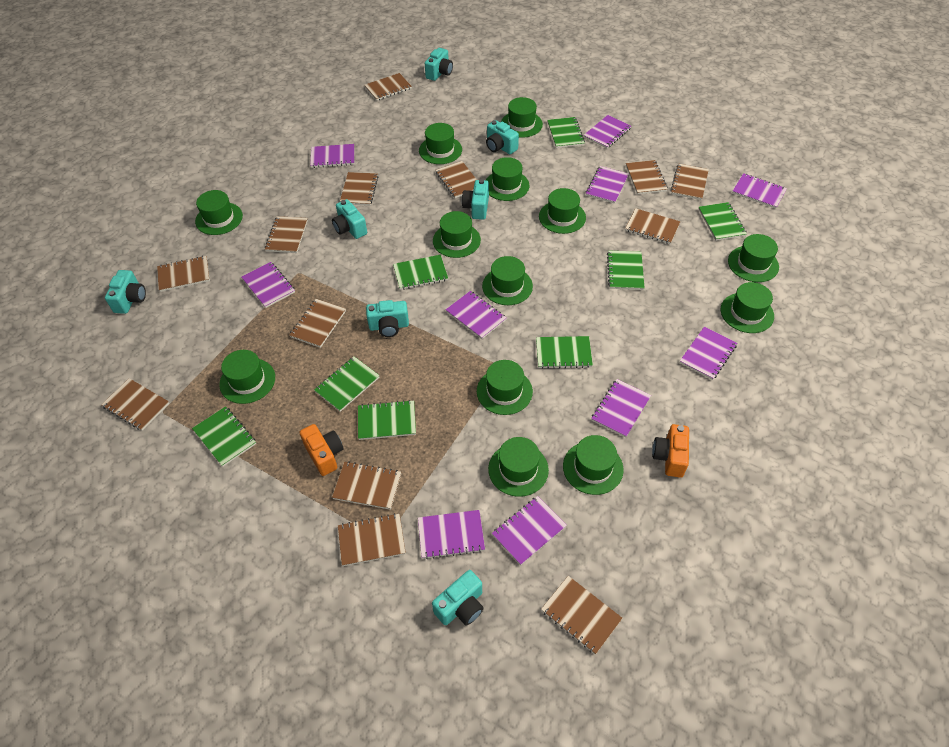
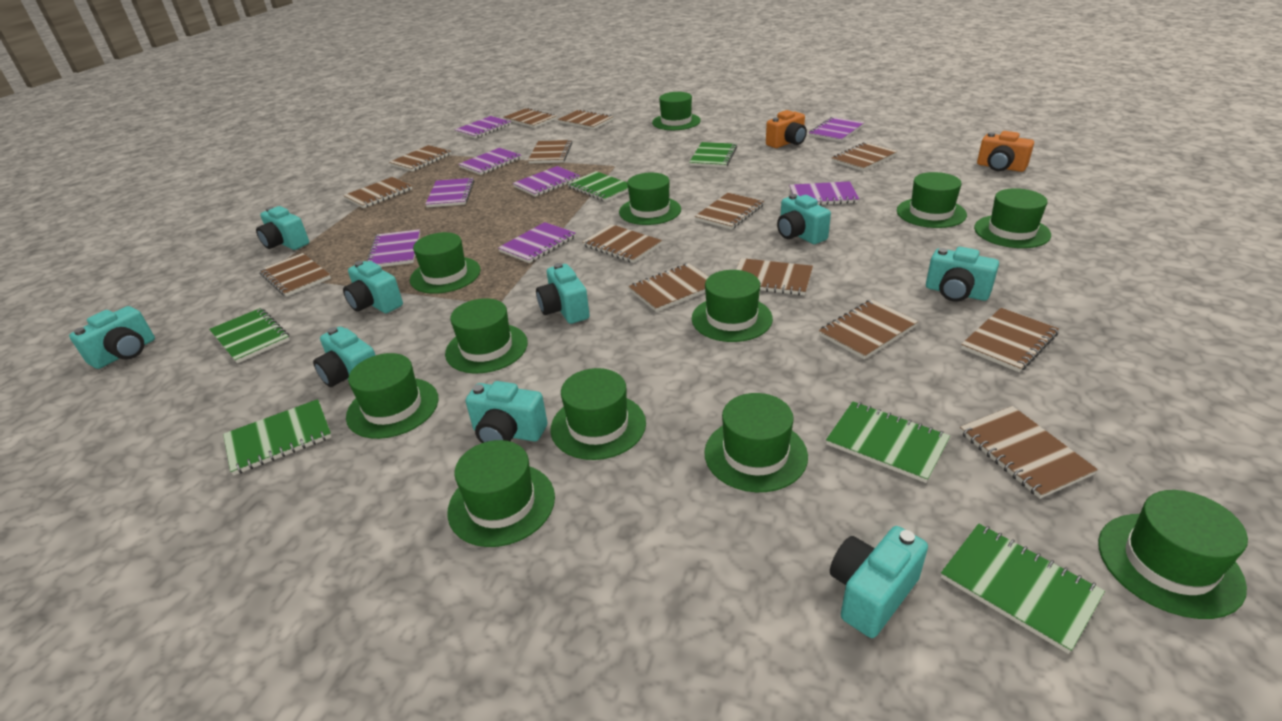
brown notebook: [101,378,169,431] [157,256,210,292] [265,216,308,253] [289,299,346,348] [332,462,401,510] [338,513,406,566] [340,172,378,206] [365,73,412,101] [435,161,477,198] [541,576,623,654] [625,208,680,244] [626,160,668,194] [670,164,709,200] = 13 -> [259,253,331,297] [343,177,412,208] [389,145,451,172] [504,108,557,128] [528,140,572,164] [558,109,614,129] [582,224,662,263] [628,263,709,312] [694,193,764,230] [736,258,813,295] [819,299,918,359] [832,142,898,171] [960,406,1098,499] [961,308,1059,372] = 14
green hat: [195,190,243,235] [219,350,275,404] [419,123,462,164] [433,211,481,258] [477,360,533,415] [482,256,533,305] [486,157,529,201] [488,437,549,497] [501,97,543,138] [539,188,586,234] [563,435,624,495] [721,282,774,333] [728,234,779,282] = 13 -> [346,353,438,439] [410,232,481,294] [445,298,528,373] [447,440,555,547] [550,368,646,460] [619,173,681,225] [652,92,701,130] [692,270,773,342] [704,393,808,492] [897,172,967,228] [974,188,1051,248] [1098,490,1248,619] = 12
green notebook: [192,406,256,467] [314,357,380,412] [358,400,416,440] [393,255,448,290] [536,336,593,369] [547,117,585,148] [607,250,645,290] [699,202,747,241] = 8 -> [209,308,290,363] [223,399,332,475] [567,171,628,202] [689,142,737,168] [826,401,950,483] [941,523,1105,654] = 6
purple notebook: [242,262,295,308] [310,144,354,168] [418,510,485,559] [445,291,506,339] [492,496,567,565] [584,115,631,148] [586,166,629,204] [591,379,651,438] [680,327,737,380] [732,173,787,209] = 10 -> [367,229,421,267] [425,178,474,207] [455,116,511,138] [459,148,521,175] [498,222,576,263] [513,166,580,197] [789,181,859,205] [809,117,864,142] = 8
turquoise camera: [105,270,146,314] [332,199,367,239] [366,300,409,337] [425,48,453,81] [432,570,483,625] [462,179,489,220] [486,120,519,154] = 7 -> [69,306,155,369] [256,206,309,250] [313,327,376,387] [343,261,403,313] [465,381,548,443] [536,263,590,324] [777,194,831,244] [830,526,928,638] [926,247,999,302] = 9

